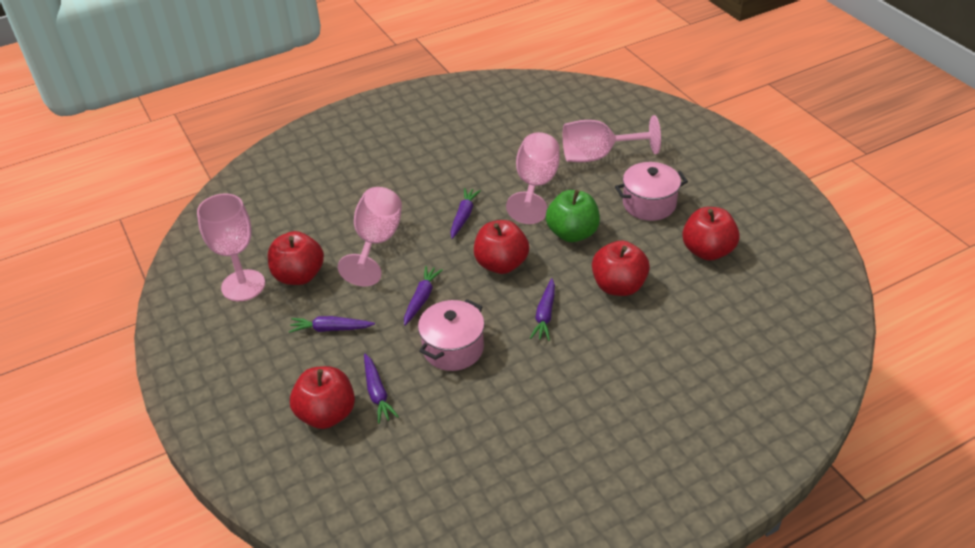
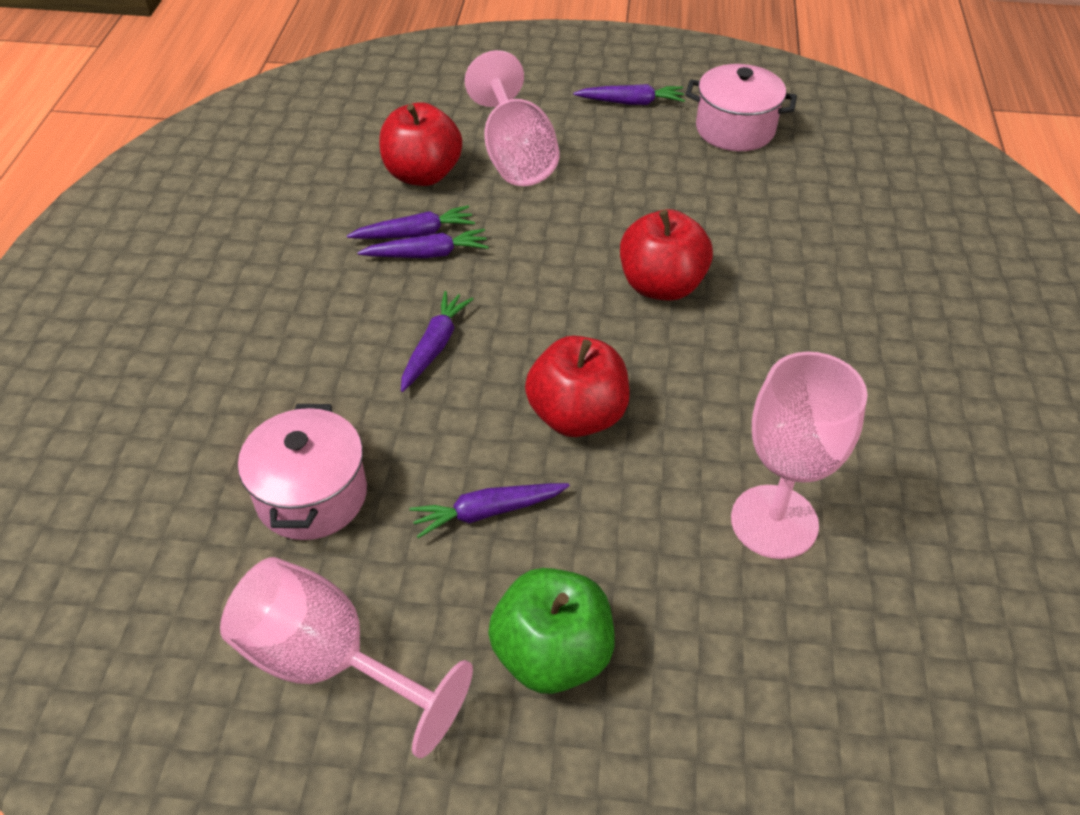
pink goblet: [197,194,265,301] [338,187,402,287] [506,132,560,224] [563,115,661,162] = 4 -> [220,557,473,758] [465,50,560,186] [731,352,868,559] = 3
red apple: [268,231,324,285] [290,366,355,429] [474,220,529,274] [592,241,650,296] [682,207,740,261] = 5 -> [379,102,462,186] [525,336,630,437] [620,209,713,301] = 3

